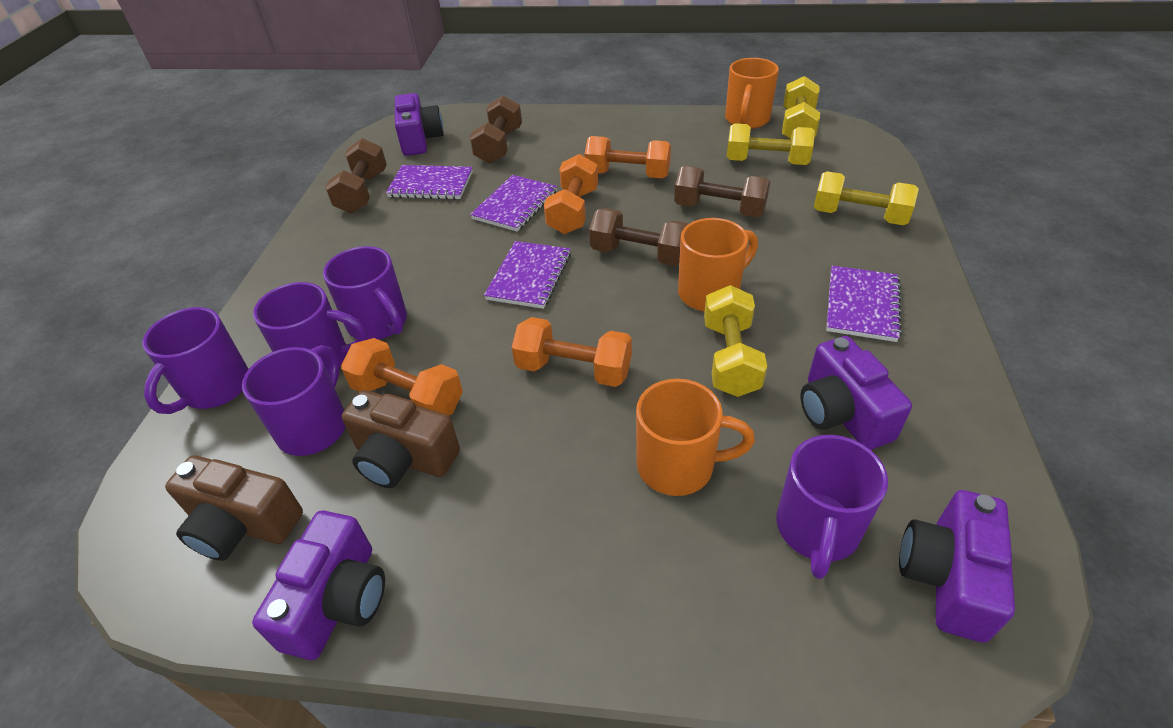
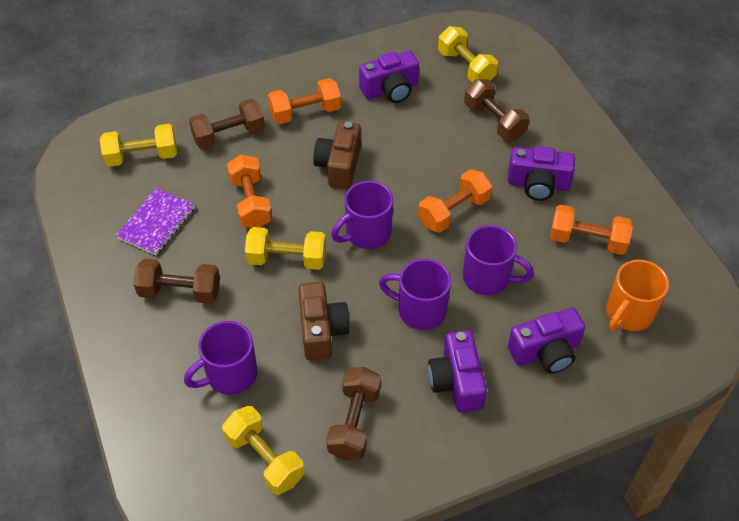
orange mug: [636,379,755,496] [678,218,758,311] [725,58,779,129] = 3 -> [606,260,669,331] = 1
purple mug: [142,307,248,414] [242,345,346,456] [253,282,367,373] [323,246,407,340] [777,435,888,579] = 5 -> [184,321,257,395] [331,181,393,249] [379,259,451,330] [463,225,534,295] = 4
purple notebook: [386,165,473,200] [470,175,557,232] [484,241,571,309] [826,266,902,342] = 4 -> [116,188,195,255] = 1

